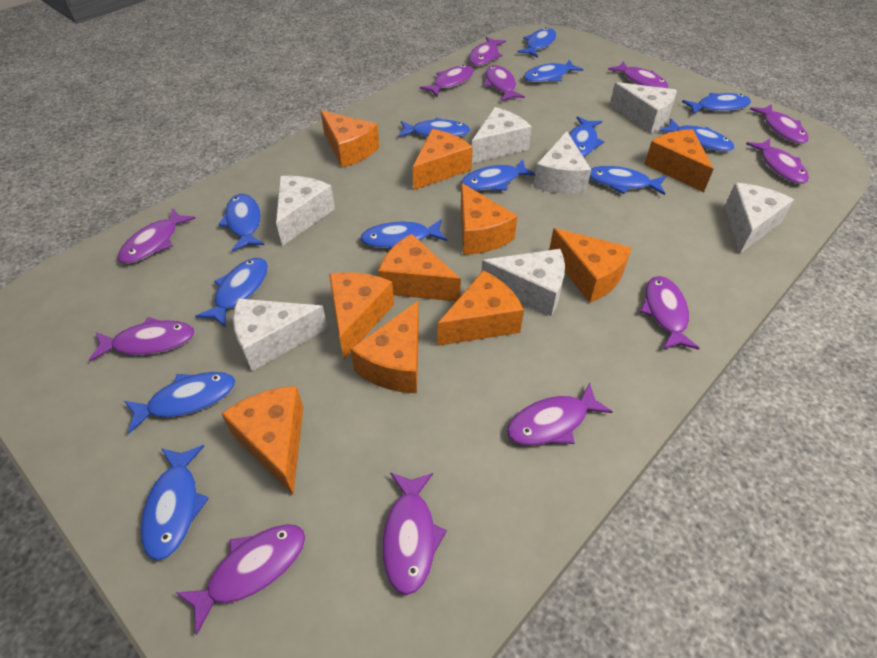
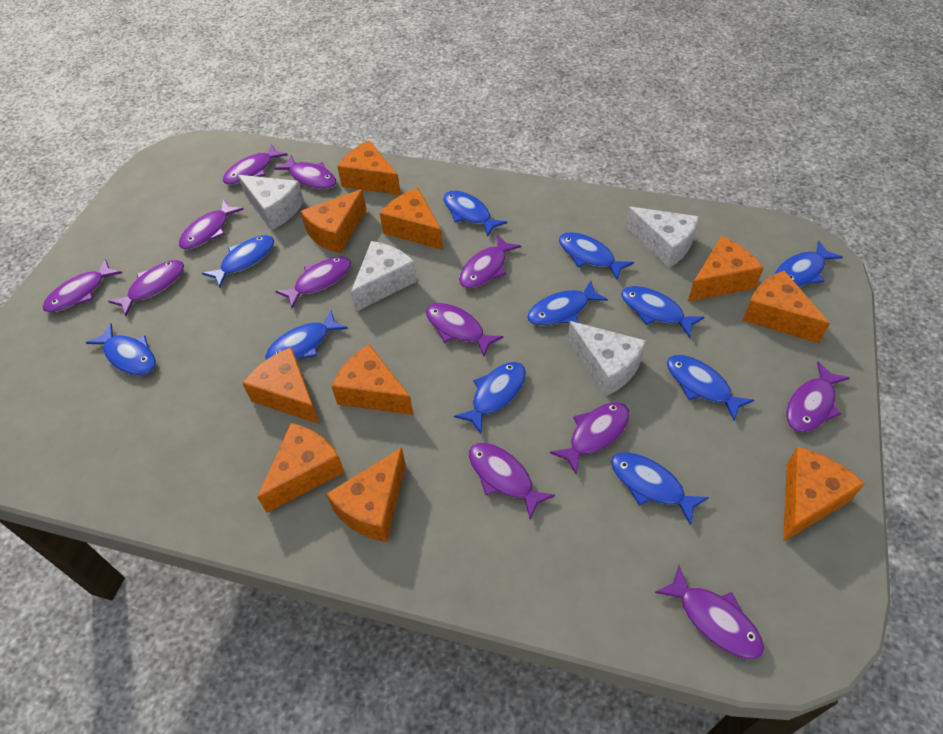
blue fish: [124,372,235,434] [141,445,209,561] [195,258,268,327] [218,194,264,252] [360,219,447,249] [398,118,470,137] [461,159,535,191] [517,28,556,58] [523,59,583,83] [569,116,604,157] [590,166,666,195] [659,119,734,152] [682,93,751,115] = 13 -> [86,323,156,375] [202,235,274,288] [265,310,348,360] [443,191,507,237] [454,362,526,433] [527,280,608,326] [559,232,634,280] [611,452,709,526] [621,286,705,338] [667,355,754,421] [775,241,843,287] = 11
white cheese: [233,298,328,371] [276,176,335,246] [472,107,532,163] [481,249,565,316] [533,131,591,194] [610,82,677,133] [724,183,794,254] = 7 -> [238,175,304,230] [351,241,417,312] [568,321,646,396] [625,207,699,268] = 4

